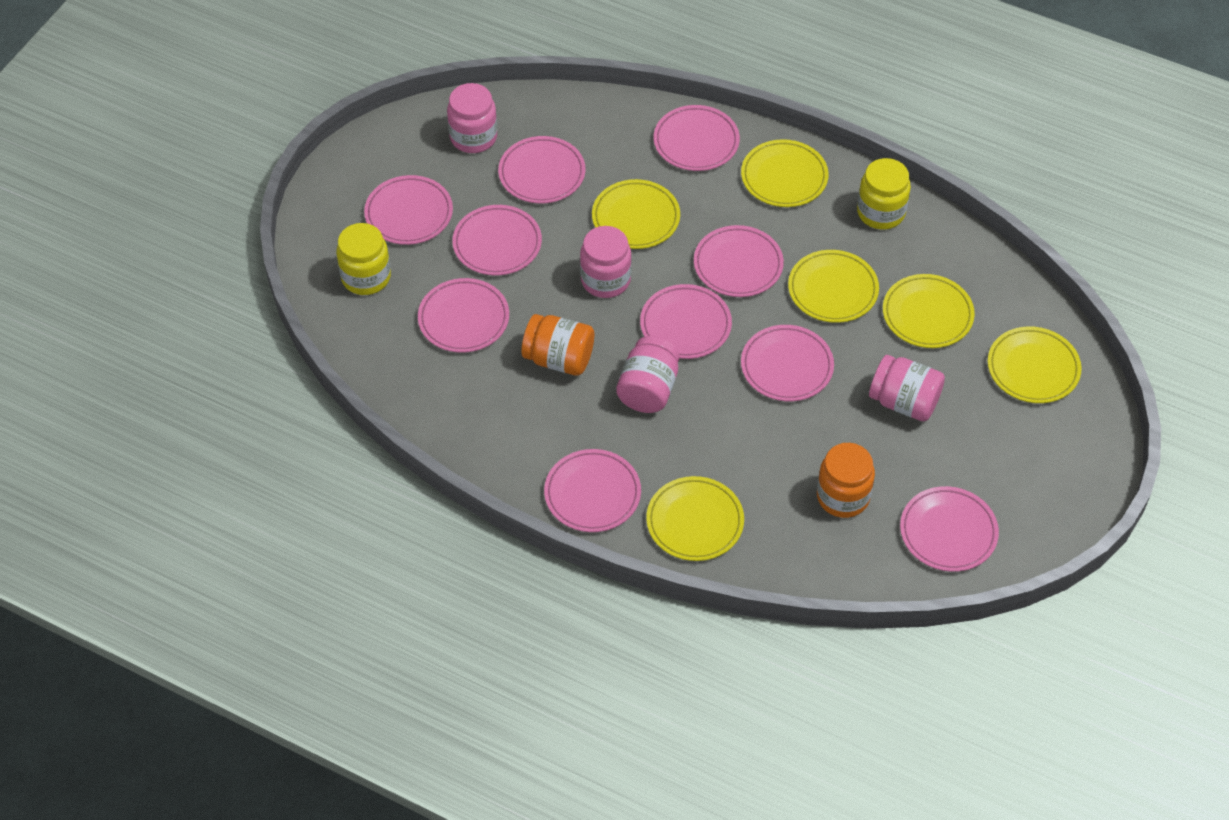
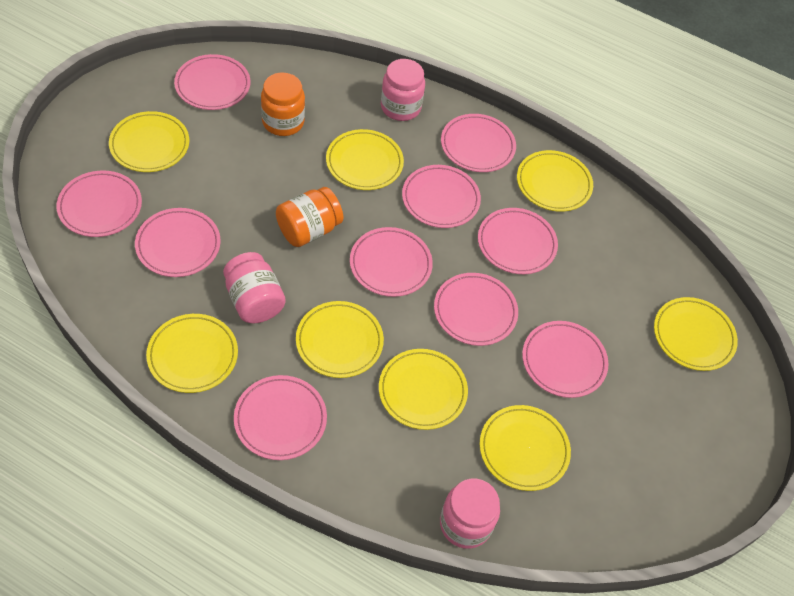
pink jar: [447,83,497,153] [580,226,632,298] [616,336,680,413] [869,355,945,421] = 4 -> [223,252,286,323] [381,59,425,121] [440,479,500,549] = 3
yellow jar: [336,223,391,295] [857,158,911,229] = 2 -> none = 0
yellow plate: [592,179,680,249] [646,476,744,561] [741,139,828,207] [788,250,879,323] [883,274,975,348] [988,326,1082,403] = 6 -> [109,111,189,172] [146,314,238,393] [296,301,384,378] [326,129,404,190] [379,349,468,430] [480,405,571,491] [517,150,593,212] [654,297,738,371] = 8

